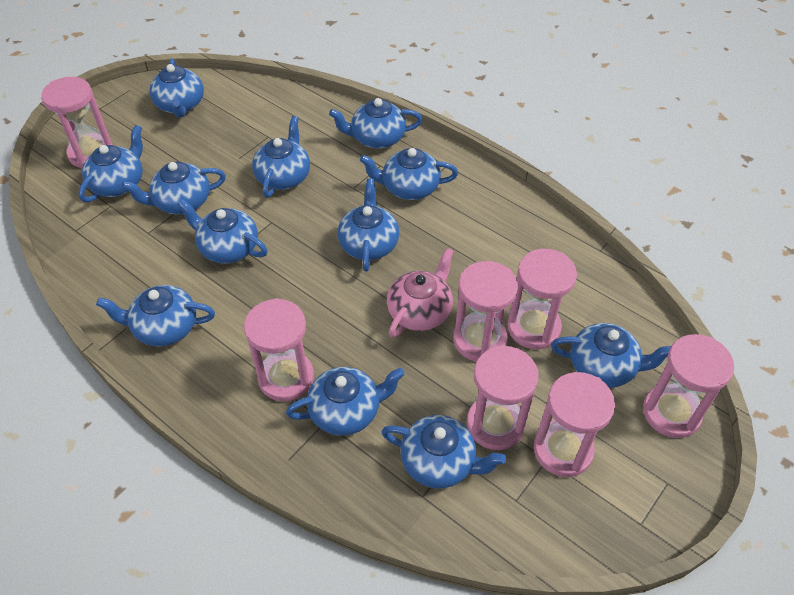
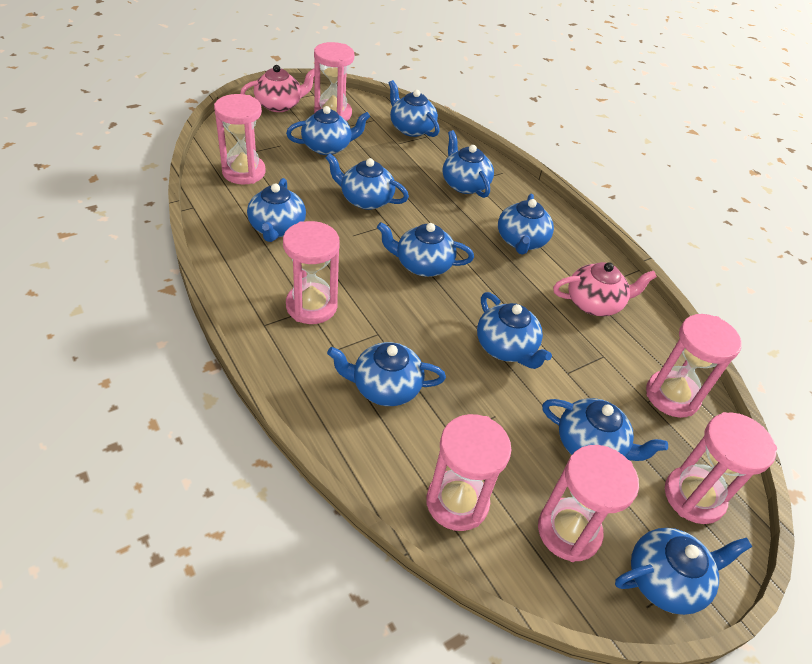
blue teapot: [78,125,143,202] [96,285,215,347] [121,162,226,215] [149,59,204,118] [178,199,268,264] [252,116,310,198] [286,367,405,436] [329,98,422,149] [338,179,399,271] [360,148,458,200] [381,415,506,488] [551,323,671,388] = 12 -> [247,178,306,242] [286,106,370,155] [325,153,409,210] [327,342,446,406] [377,222,474,277] [389,80,440,137] [442,130,494,198] [477,292,552,369] [498,194,554,255] [542,398,668,461] [615,528,752,615] = 11
pink teapot: [387,248,454,338] = 1 -> [240,65,314,112] [553,262,657,316] = 2

